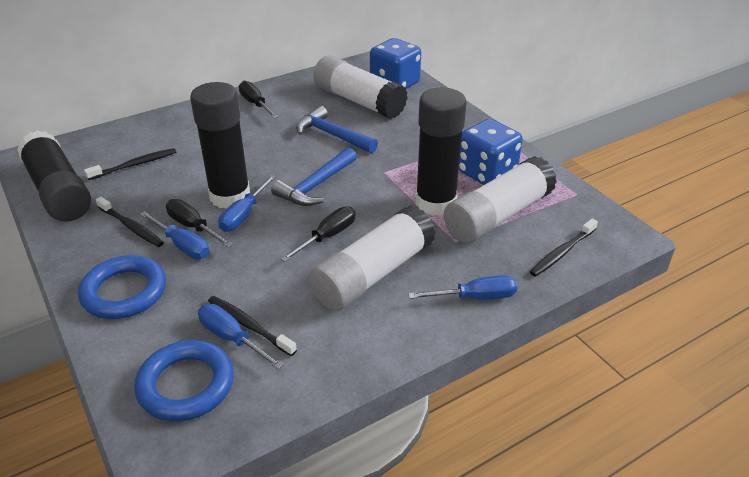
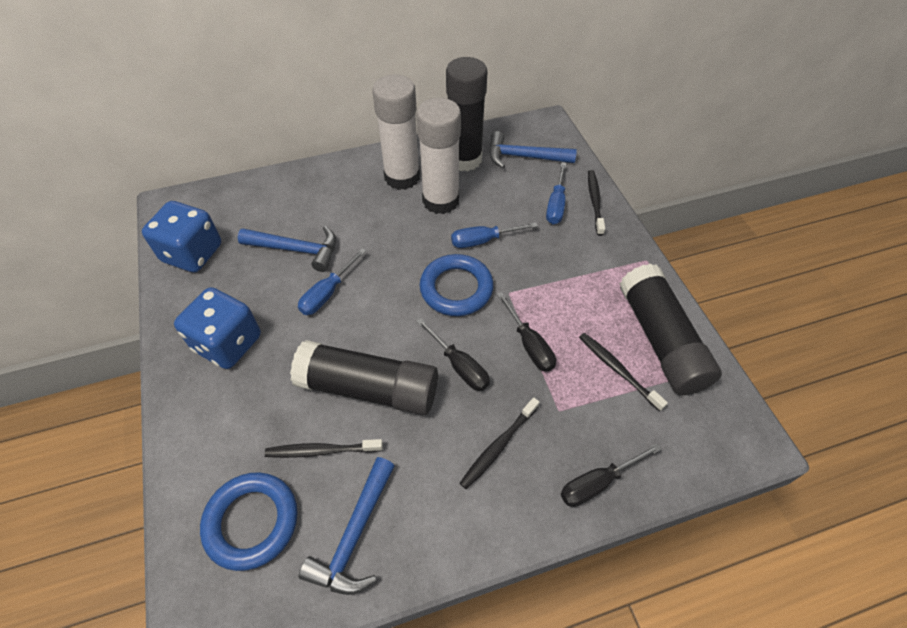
blue hammer: [271,147,357,206] [296,106,378,153] = 2 -> [238,226,336,272] [299,457,395,595] [489,131,577,168] = 3
blue screwdriver: [140,211,210,259] [198,304,284,370] [218,175,276,232] [408,275,517,300] = 4 -> [298,248,366,315] [451,222,538,248] [546,162,567,224] = 3
white glue stick: [309,205,436,311] [313,55,408,119] [444,156,557,243] = 3 -> [372,74,420,190] [416,98,461,214] = 2

